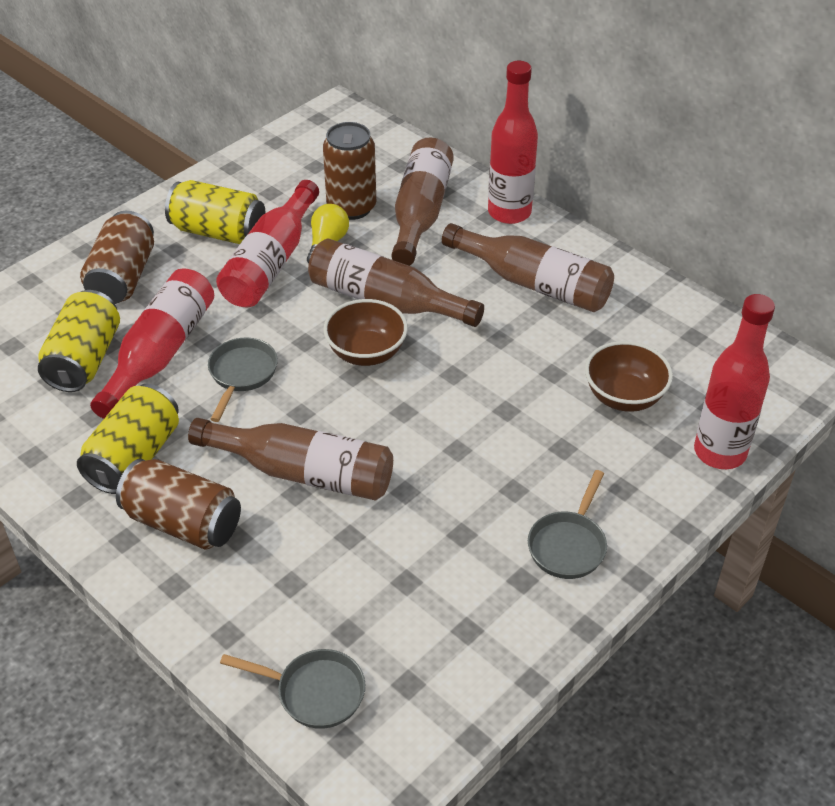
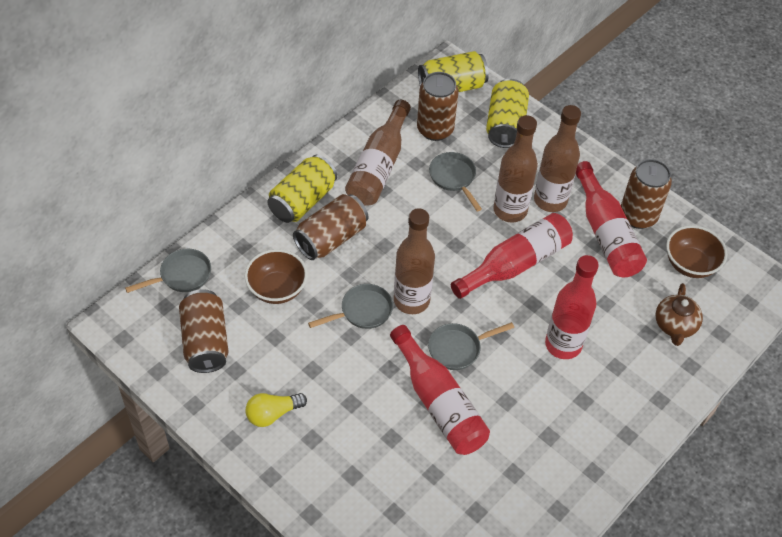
brown can: [80,211,154,304] [116,459,241,549] [323,122,376,220] = 3 -> [179,289,229,373] [293,194,368,260] [417,72,459,141] [621,159,672,229] = 4
brown teapot: none = 0 -> [656,283,703,346] = 1
grey pan: [208,338,278,422] [220,649,365,729] [528,470,607,579] = 3 -> [125,249,211,293] [308,284,393,329] [428,322,514,370] [429,152,482,211] = 4

